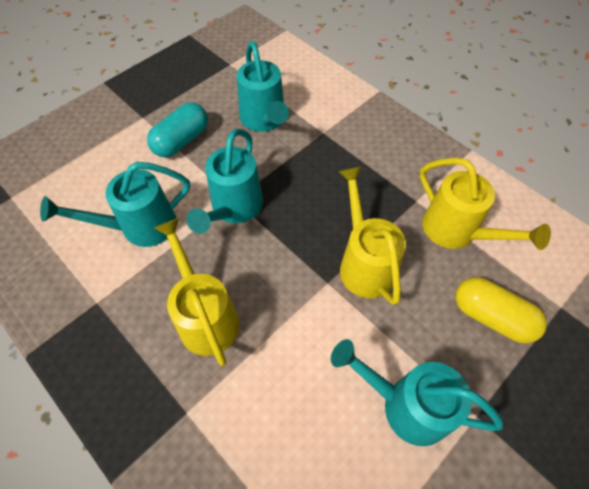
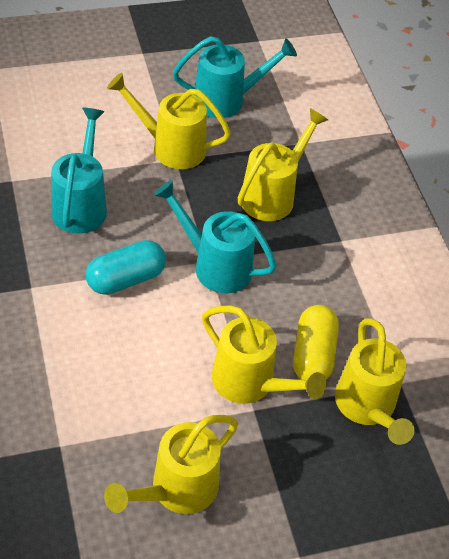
turquoise watering can: [40,162,190,247] [186,129,263,234] [237,41,289,132] [331,339,504,446] = 4 -> [51,108,107,233] [154,180,277,293] [173,36,297,118] = 3
yellow watering can: [154,218,240,366] [338,166,406,305] [420,158,551,250] = 3 -> [104,415,238,514] [107,73,231,169] [202,306,327,404] [238,108,328,221] [335,318,415,445] = 5

